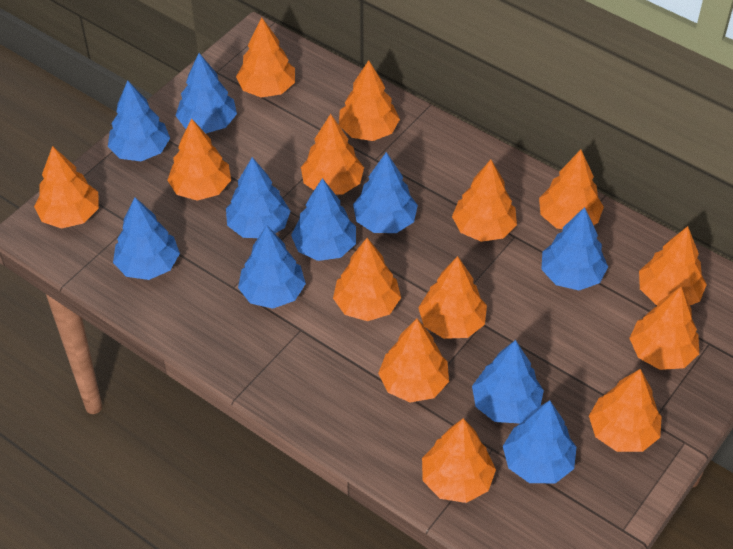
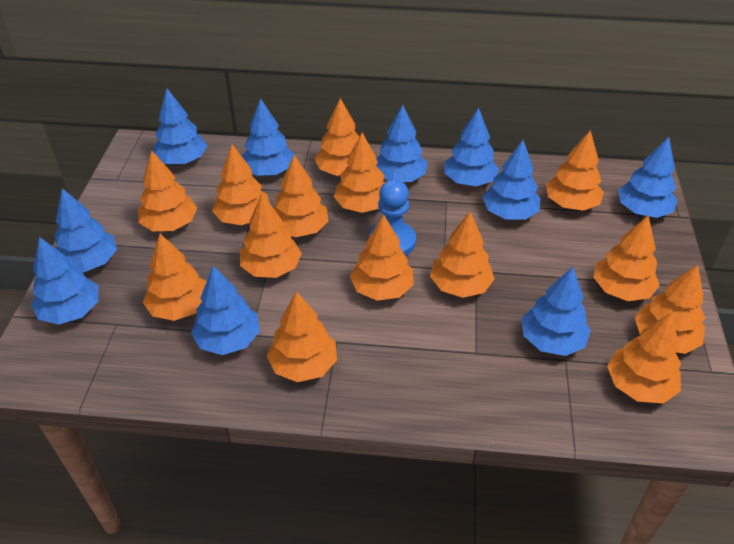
blue pawn: none = 0 -> [369,179,416,256] = 1

